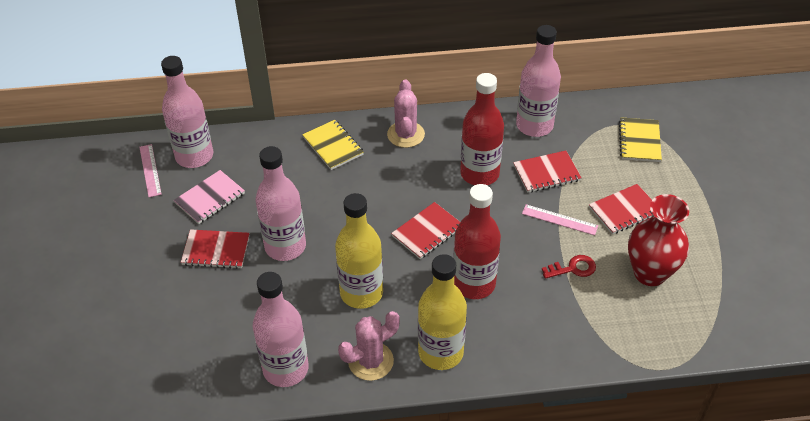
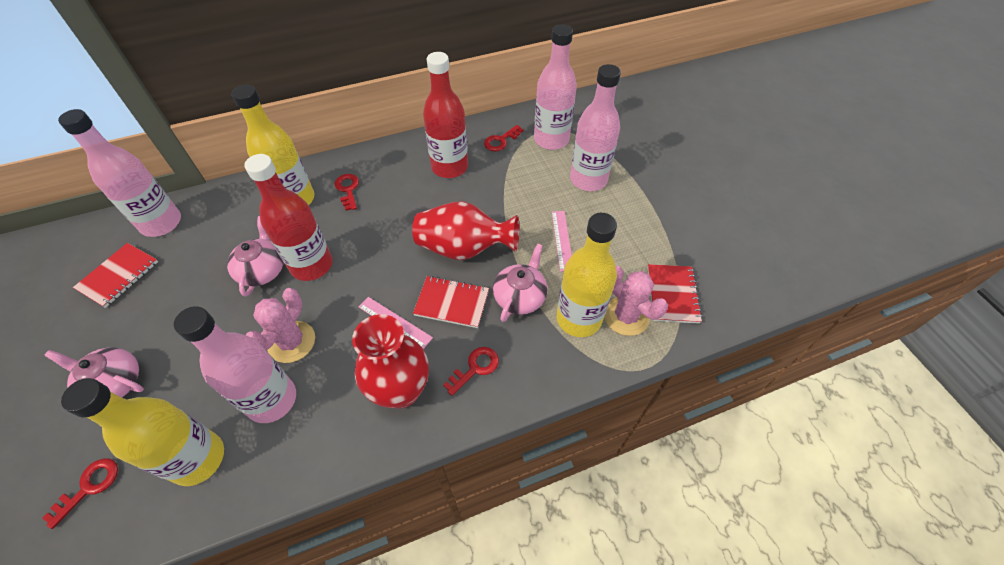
pink notebook: [174,170,245,224] = 1 -> none = 0
pink teapot: none = 0 -> [44,347,144,398] [227,216,284,297] [493,243,548,322] = 3
red key: [542,255,596,279] = 1 -> [43,458,118,529] [334,174,359,211] [443,347,499,396] [484,125,524,151] = 4
red notebook: [181,229,250,269] [391,202,460,259] [513,151,582,193] [589,184,654,234] = 4 -> [73,243,158,308] [413,276,489,328] [648,264,702,324] = 3
red vase: [628,194,689,286] = 1 -> [352,314,429,409] [412,201,519,260] = 2
yellow bottle: [335,193,383,309] [418,254,467,370] = 2 -> [61,378,224,486] [232,85,314,205] [556,213,617,337] = 3
yellow notebook: [302,120,364,170] [619,117,662,162] = 2 -> none = 0

